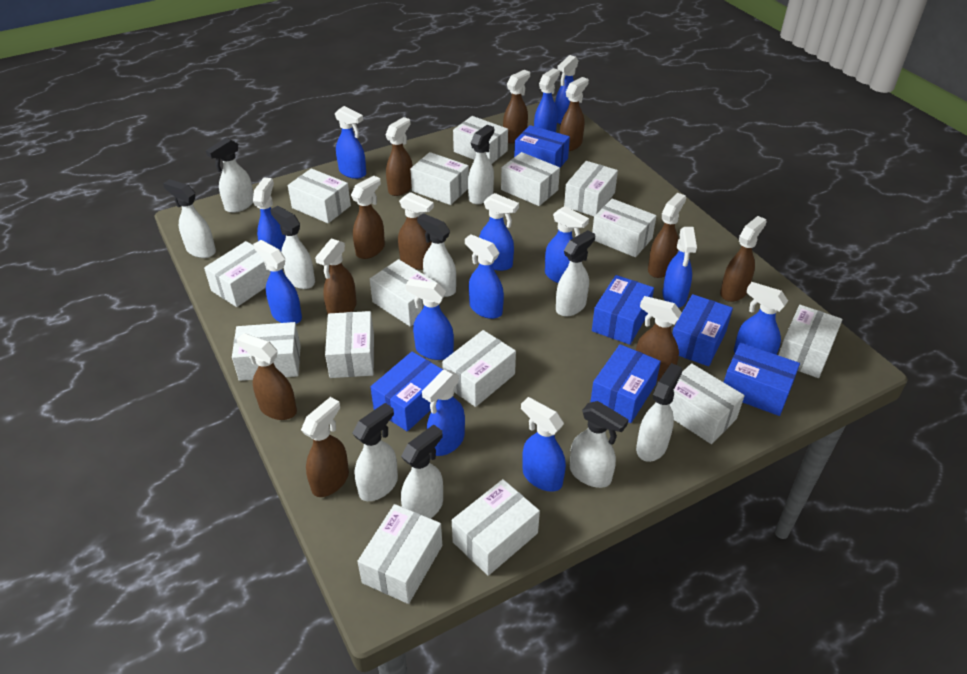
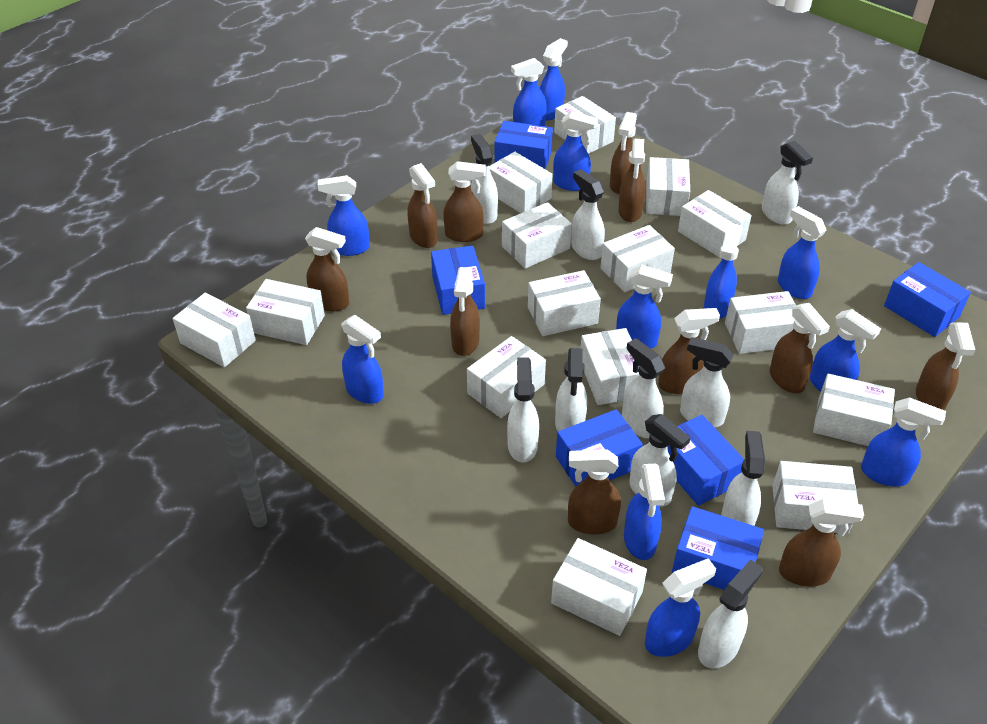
blue spray bottle: [253,178,286,251] [253,240,302,324] [335,106,366,179] [406,279,454,360] [422,369,465,456] [465,234,504,319] [479,193,519,271] [521,397,566,492] [534,68,560,132] [545,206,589,283] [555,55,579,124] [662,227,697,308] [734,282,788,355] = 13 -> [318,175,370,256] [341,315,384,404] [511,58,547,126] [540,38,568,121] [553,111,598,191] [616,265,673,349] [624,464,665,560] [645,558,716,657] [704,223,743,319] [778,206,827,299] [810,309,881,392] [861,397,946,487] = 12

